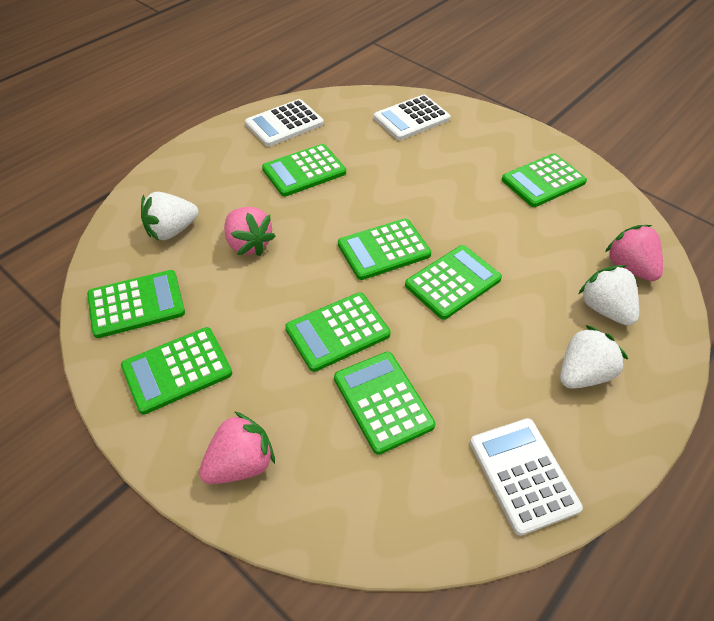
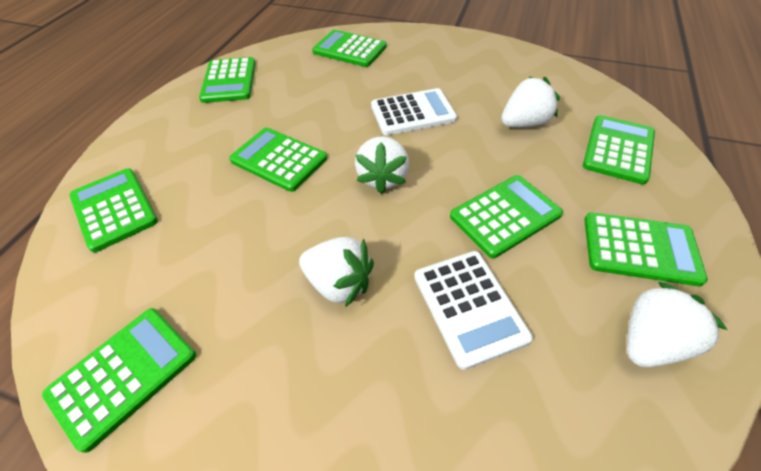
pink strawberry: [199,411,275,484] [224,207,276,256] [605,225,663,281] = 3 -> none = 0
white calculator: [245,99,324,147] [374,95,450,140] [470,418,583,536] = 3 -> [371,88,457,135] [414,251,533,370] = 2
white strawberry: [141,192,199,241] [560,325,628,389] [579,265,639,326] = 3 -> [299,237,374,307] [355,136,409,194] [501,77,560,127] [627,281,728,367] = 4

